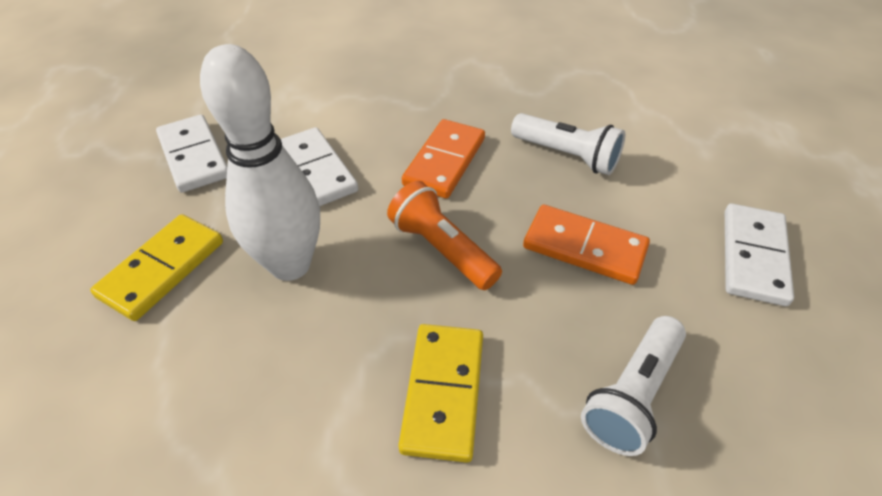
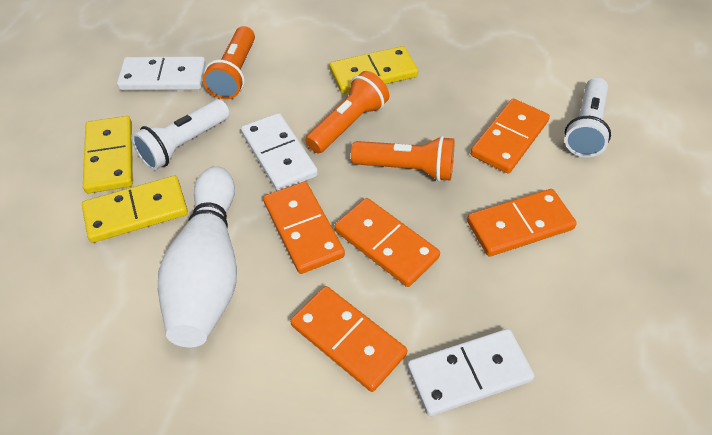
orange domino: [402,119,485,199] [523,205,650,285] = 2 -> [263,181,345,274] [290,286,407,392] [335,198,440,287] [467,189,577,257] [470,99,550,173] = 5
orange flashlight: [387,181,502,290] = 1 -> [203,26,255,99] [305,71,389,154] [351,136,455,181] = 3
yellow domino: [90,214,223,321] [398,324,483,463] = 2 -> [82,176,188,243] [83,116,133,193] [330,46,418,94] = 3

